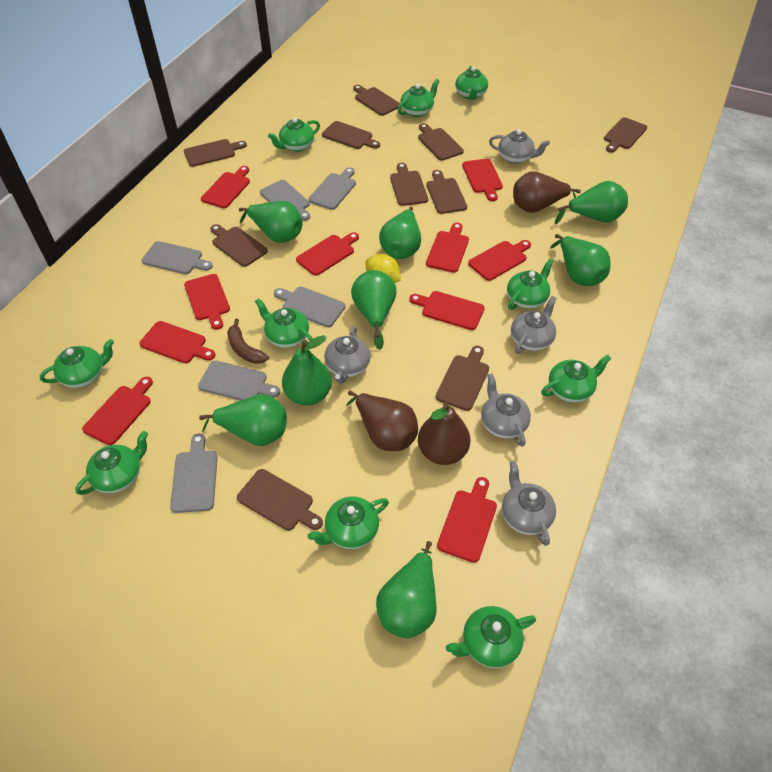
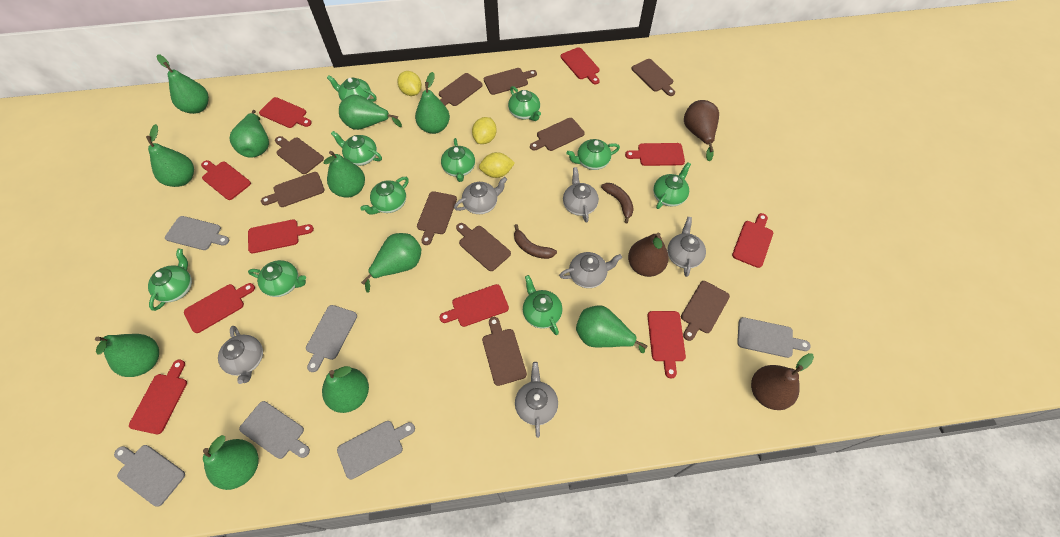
brown banana: [227,319,269,364] = 1 -> [514,224,557,259] [601,183,634,223] = 2
green pear: [199,394,287,446] [239,201,302,243] [282,335,332,406] [351,270,396,350] [376,541,436,638] [379,207,421,259] [550,234,611,286] [555,181,628,224] = 8 -> [95,334,159,377] [146,124,194,187] [157,54,209,114] [203,435,259,490] [229,110,269,158] [322,366,369,413] [324,151,365,198] [339,94,402,130] [361,233,421,293] [415,72,450,134] [576,305,647,354] = 11
grey teapot: [324,326,371,384] [481,374,531,447] [489,129,550,164] [502,461,556,546] [511,296,556,354] = 5 -> [218,326,263,384] [454,177,507,214] [515,362,558,438] [559,252,622,288] [563,167,599,223] [667,217,706,277] = 6
yellow lemon: [366,254,401,283] = 1 -> [397,71,422,96] [472,117,497,144] [479,152,515,178] = 3

